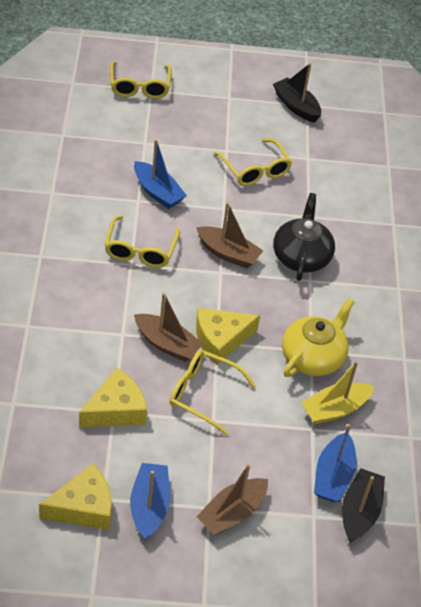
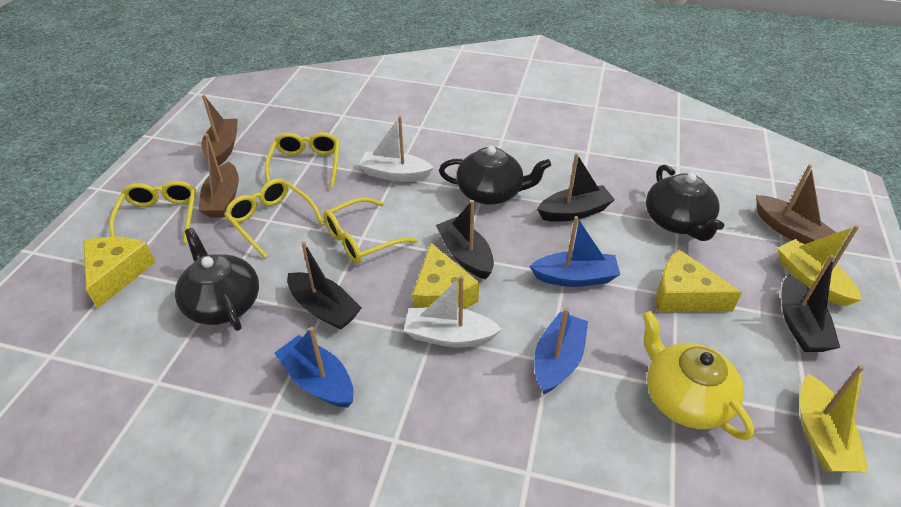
black boat: [273,63,321,123] [342,468,385,542] = 2 -> [287,242,361,330] [436,200,494,279] [537,153,615,222] [781,255,840,352] = 4
black teapot: [273,193,335,281] = 1 -> [175,228,259,331] [439,146,551,205] [646,165,724,241] = 3
white boat: none = 0 -> [359,116,434,182] [404,275,502,347] = 2
yellow boat: [301,361,375,424] = 1 -> [777,225,861,306] [800,365,869,472] = 2

